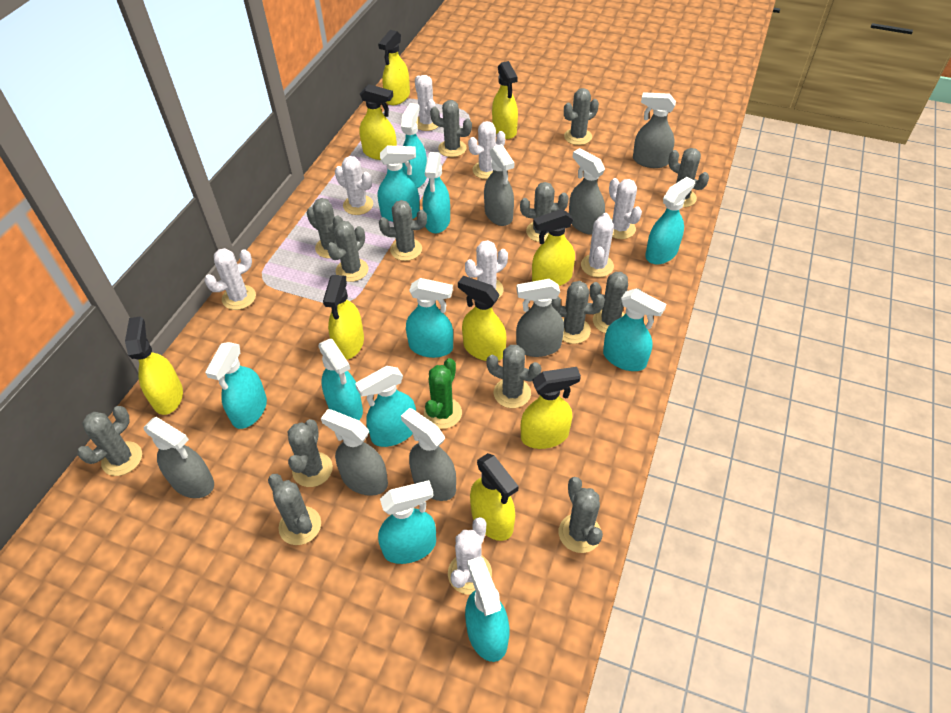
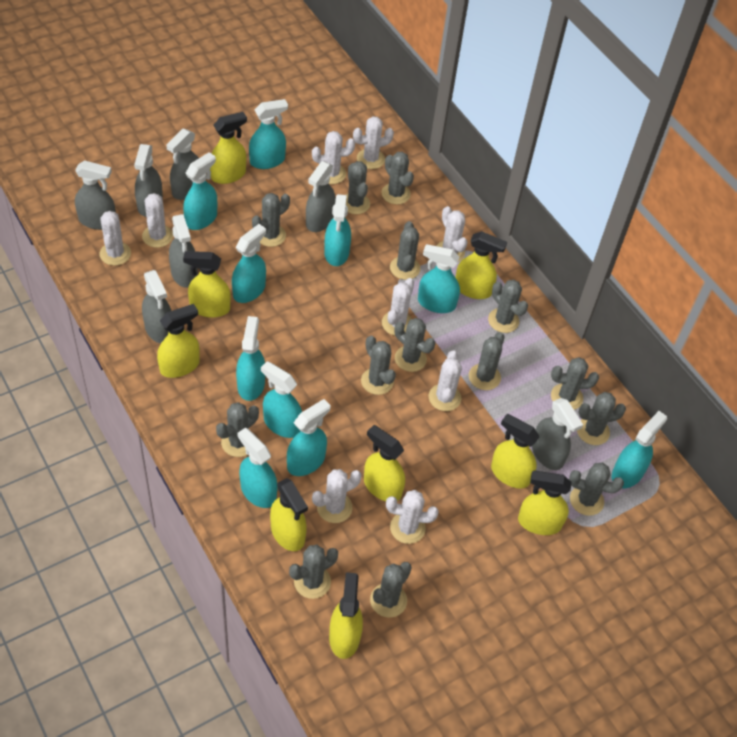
green cactus: [424,358,462,429] = 1 -> none = 0
turquoise spray bottle: [205,342,267,429] [318,339,363,420] [355,366,416,447] [378,145,420,222] [378,480,436,564] [401,103,427,188] [406,278,453,358] [423,152,450,233] [465,556,510,662] [603,289,666,371] [645,177,695,265] = 11 -> [183,152,217,230] [232,224,266,303] [236,316,265,401] [237,427,278,508] [249,99,288,169] [261,361,302,438] [287,399,331,476] [324,194,351,266] [418,244,460,313] [612,411,667,488] = 10
white cactus: [204,248,256,310] [335,156,373,215] [415,75,439,131] [448,517,492,595] [465,240,508,299] [468,121,505,179] [581,213,614,277] [609,178,642,239] = 8 -> [100,211,131,266] [142,193,173,248] [312,131,355,184] [312,469,362,523] [353,116,394,169] [382,278,414,336] [386,490,439,544] [429,351,462,411] [437,206,468,262] = 9

